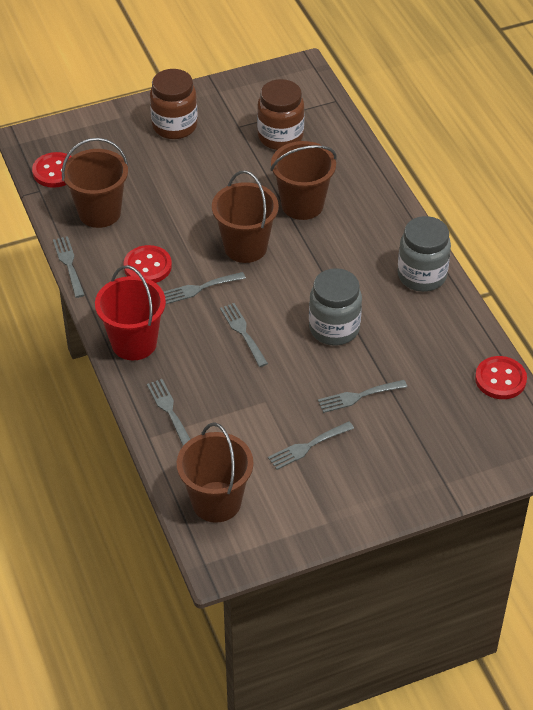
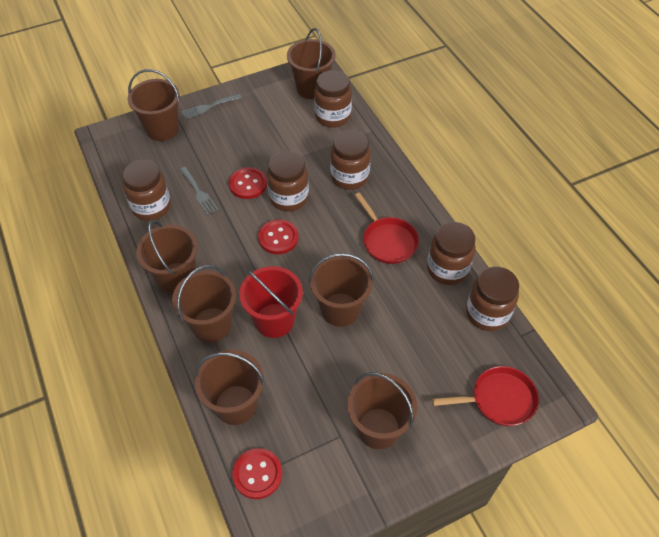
brown bucket: [62,138,128,228] [177,422,254,523] [212,170,279,263] [270,141,337,220] = 4 -> [128,69,180,141] [136,220,198,295] [172,265,236,342] [195,350,265,425] [287,28,336,99] [309,253,374,327] [347,372,417,449] = 7
brown jar: [150,69,198,139] [257,79,304,150] = 2 -> [122,160,171,221] [267,151,309,212] [314,70,352,128] [330,130,371,190] [427,222,476,285] [466,267,519,331] = 6
grey fork: [53,236,84,298] [147,379,191,446] [164,272,246,304] [220,303,268,367] [268,421,354,470] [318,380,407,413] = 6 -> [179,167,218,215] [181,94,242,119] = 2
grey jar: [309,268,362,346] [398,216,451,292] = 2 -> none = 0
red pan: none = 0 -> [355,192,419,264] [432,366,539,426] = 2

